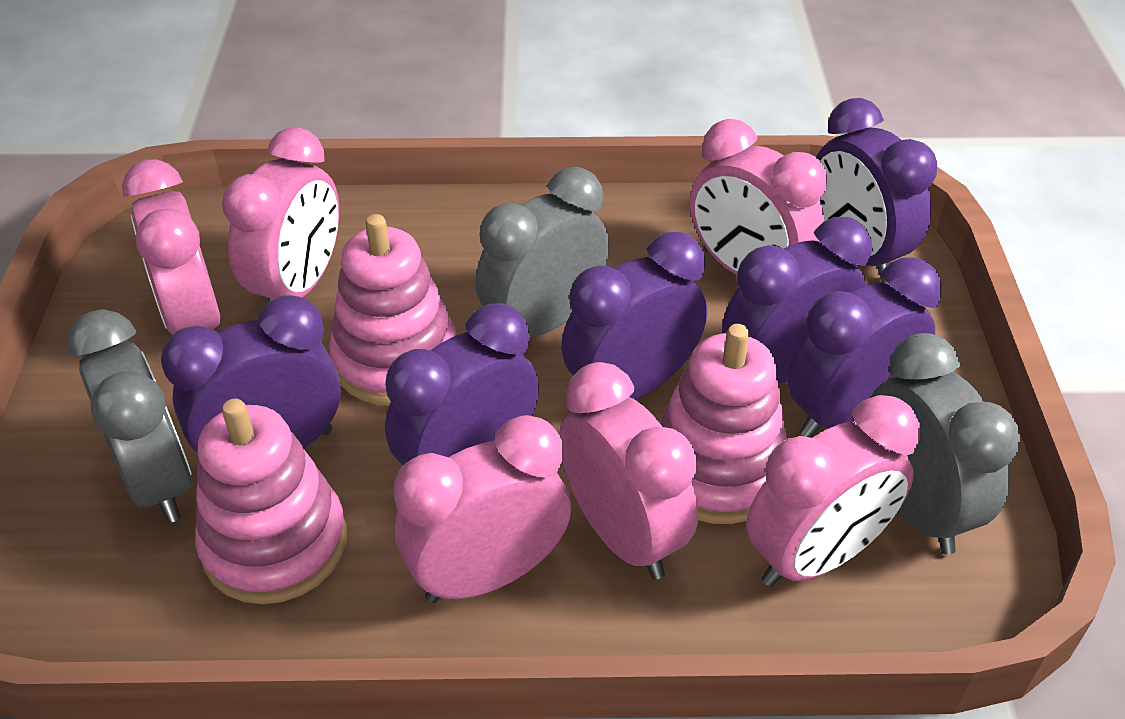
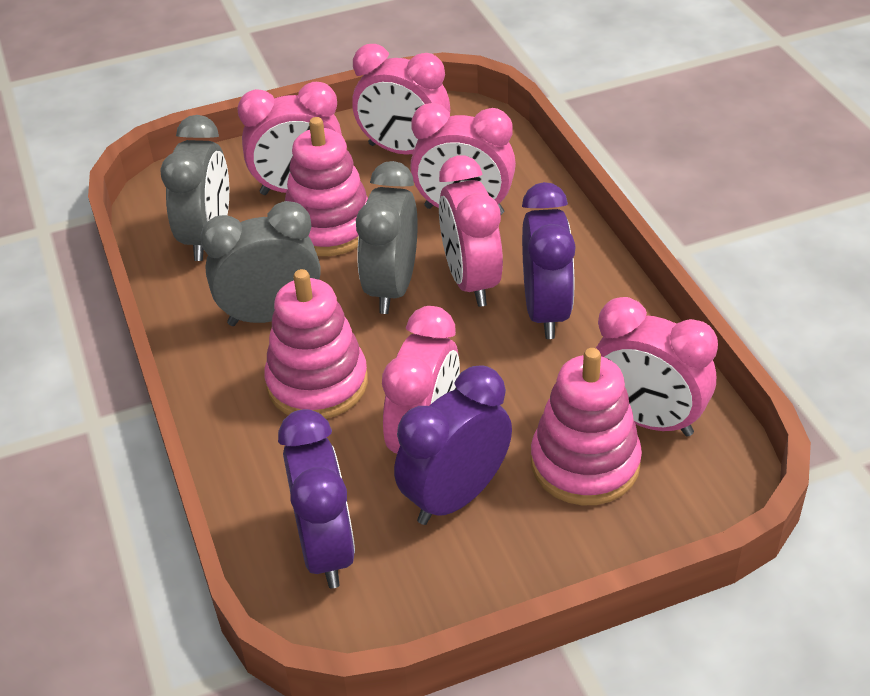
purple clock: [161,295,341,453] [385,303,539,465] [561,232,707,400] [722,217,872,384] [787,258,942,438] [816,98,937,282] = 6 -> [278,409,355,588] [394,365,512,525] [522,182,576,339] = 3

